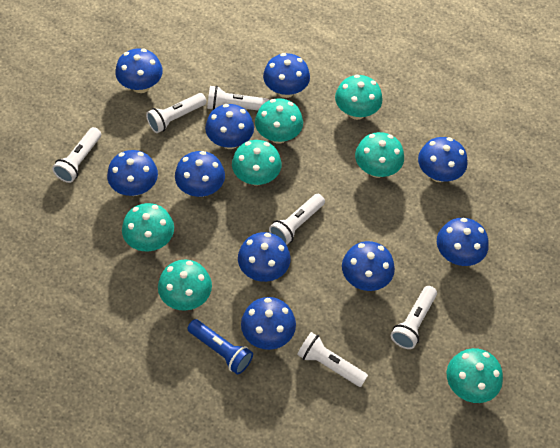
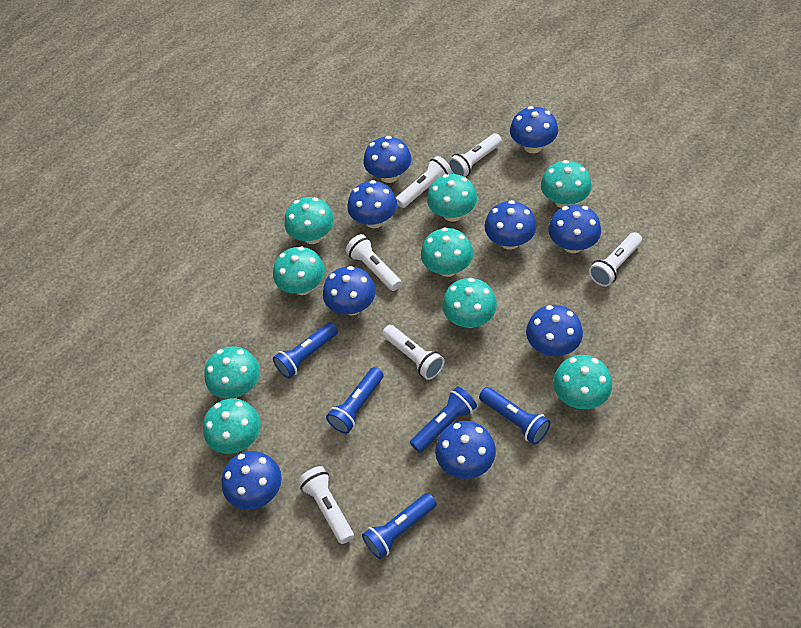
blue flashlight: [187,319,253,375] = 1 -> [273,322,338,378] [326,367,383,434] [362,493,437,559] [410,386,477,453] [479,387,550,445] = 5
blue mushroom: [107,150,158,196] [115,48,163,93] [175,151,225,197] [205,104,254,149] [238,232,291,282] [241,297,296,350] [263,53,310,98] [342,241,395,291] [418,137,468,182] [437,218,489,266] = 10 -> [222,451,282,510] [323,266,376,316] [348,180,397,228] [363,136,411,183] [435,421,496,479] [484,200,537,250] [510,106,558,153] [526,305,583,356] [548,204,601,253] = 9
turquoise mushroom: [122,203,174,251] [158,260,212,311] [232,140,282,186] [255,98,303,144] [335,74,383,120] [355,132,404,178] [447,348,503,403] = 7 -> [203,398,261,454] [204,346,260,399] [273,247,325,295] [285,197,334,244] [421,227,473,277] [427,174,477,222] [442,278,497,328] [541,160,592,208] [553,355,612,409] = 9

